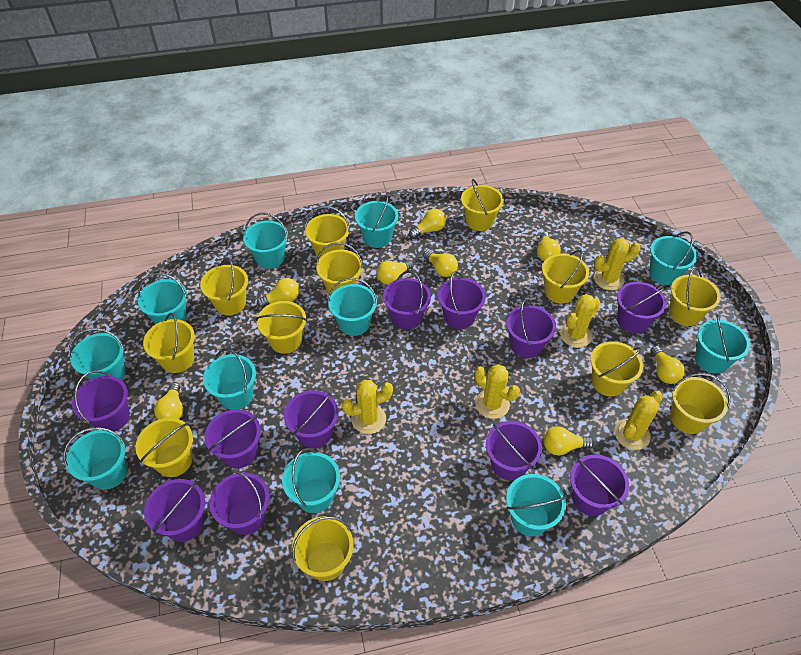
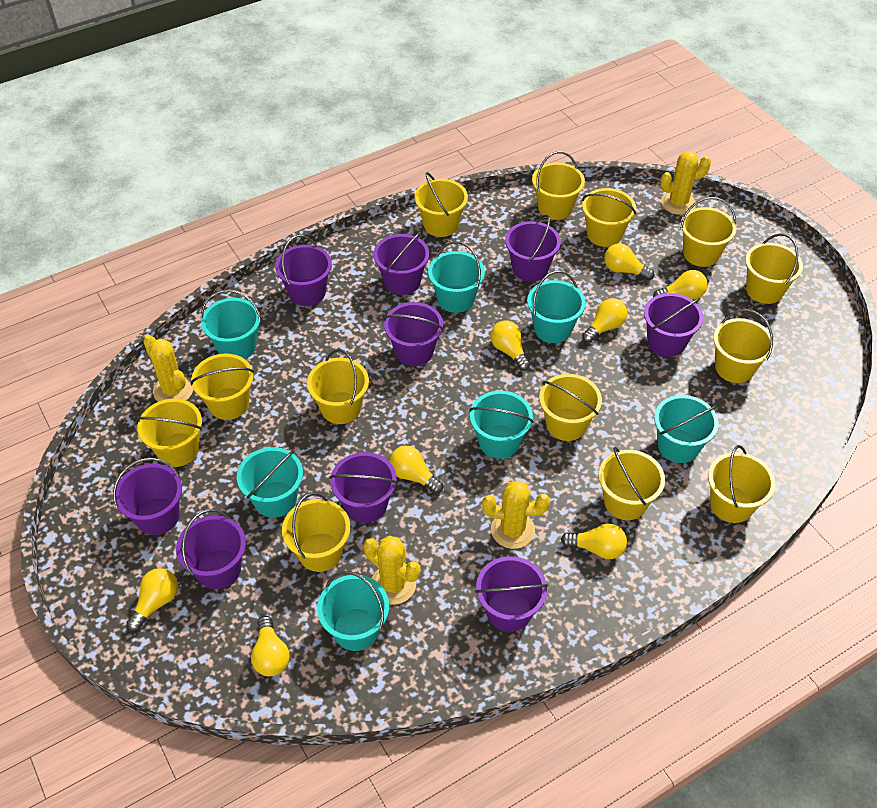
purple bucket: [72,371,130,432] [144,479,205,542] [204,409,261,468] [210,470,270,535] [284,390,338,448] [383,271,431,330] [438,271,486,329] [486,421,542,481] [506,299,556,358] [570,455,629,516] [617,282,667,333] = 11 -> [113,458,182,535] [176,509,246,589] [275,235,332,306] [329,452,398,523] [373,232,429,295] [384,302,444,366] [475,556,548,632] [505,214,561,282] [644,293,703,357] = 9
turquoise bucket: [64,427,127,490] [68,328,126,380] [138,273,187,324] [203,349,256,410] [243,213,288,269] [282,448,340,513] [328,278,378,336] [355,195,398,248] [506,474,567,536] [649,231,697,285] [695,314,750,374] = 11 -> [201,289,261,359] [237,447,303,518] [317,571,389,651] [428,241,485,313] [469,391,534,459] [527,271,586,343] [654,395,719,463] = 7
yellow bucket: [135,418,193,477] [143,313,195,373] [200,258,248,315] [256,301,307,354] [292,516,354,581] [305,206,350,259] [316,242,363,296] [461,179,504,231] [542,250,589,304] [590,341,643,396] [669,268,721,326] [670,373,730,434] = 12 -> [136,399,202,467] [190,354,254,420] [282,493,350,572] [307,349,369,424] [415,172,468,237] [532,151,585,220] [539,374,602,441] [582,188,636,247] [599,447,665,520] [680,197,736,267] [708,445,775,523] [713,309,775,383] [745,233,803,304] = 13
yellow cactus: [341,380,393,434] [475,364,520,419] [560,294,600,348] [594,238,641,290] [614,391,663,450] = 5 -> [143,335,193,402] [363,536,420,605] [482,480,550,549] [660,151,711,215] = 4

